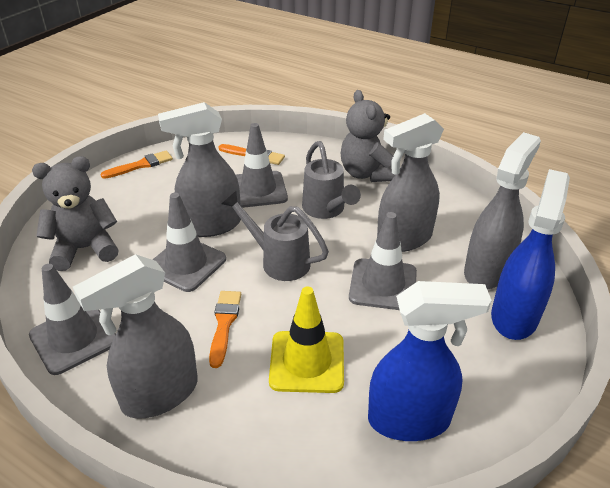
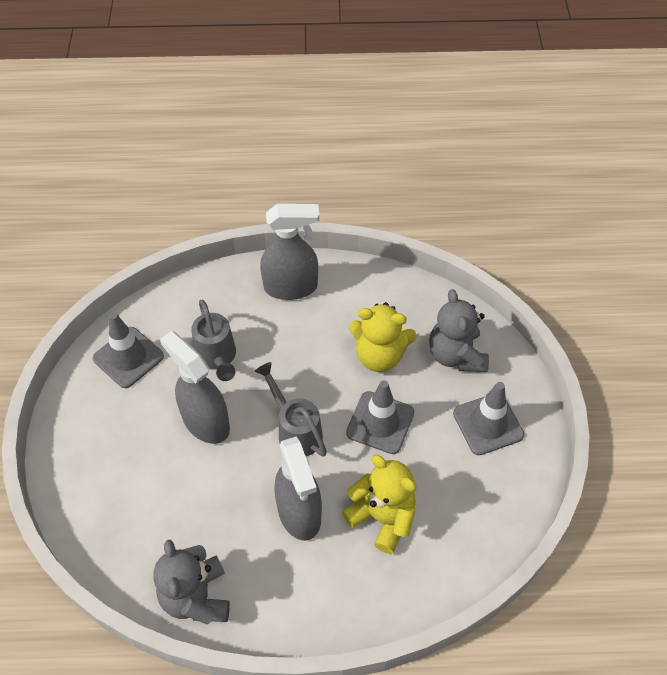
blue spray bottle: [368,281,492,441] [491,169,570,340] = 2 -> none = 0
grey spray bottle: [73,254,198,419] [158,102,241,237] [377,113,444,252] [464,132,541,289] = 4 -> [160,331,230,444] [260,204,319,300] [274,437,322,541] = 3
grey traffic cone: [29,264,116,375] [152,193,226,292] [236,123,288,208] [349,212,417,310] = 4 -> [93,312,164,388] [346,380,414,454] [453,382,524,455] = 3
orange brush: [101,151,173,179] [209,291,241,368] [218,144,285,165] = 3 -> none = 0
yellow teddy bear: none = 0 -> [342,455,416,554] [349,302,417,372] = 2
yellow traffic cone: [269,287,344,393] = 1 -> none = 0

